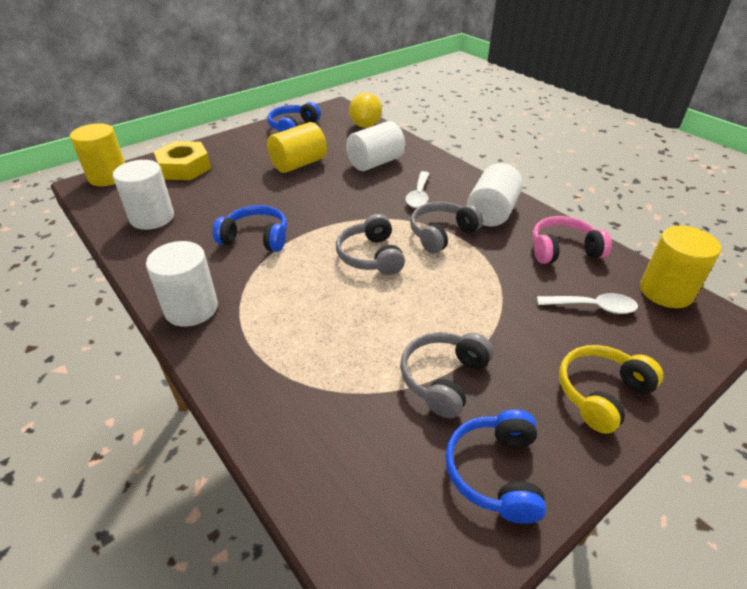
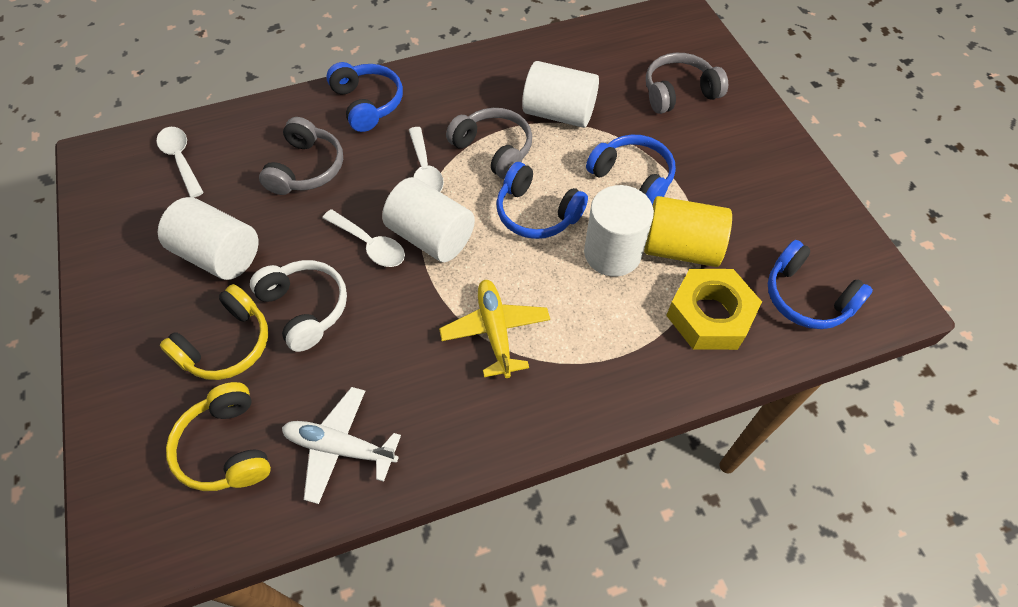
blue headphones: [213,205,287,252] [267,102,321,132] [445,409,546,524] = 3 -> [326,62,403,132] [496,162,588,239] [586,134,676,206] [768,240,873,329] = 4
pink headphones: [532,216,612,264] = 1 -> none = 0
white headphones: none = 0 -> [250,260,347,352] = 1
white plane: none = 0 -> [282,387,401,504] = 1
white spoon: [406,171,430,208] [537,293,638,314] = 2 -> [156,127,204,198] [322,209,405,267] [409,127,444,192] = 3
yellow cylinder: [70,123,125,186] [267,122,327,173] [640,226,721,308] = 3 -> [644,196,732,267] = 1
yellow headphones: [559,345,663,434] = 1 -> [160,284,268,380] [166,382,271,491] = 2
yellow lemon: [349,92,382,128] = 1 -> none = 0
yellow plane: none = 0 -> [439,280,550,378] = 1

